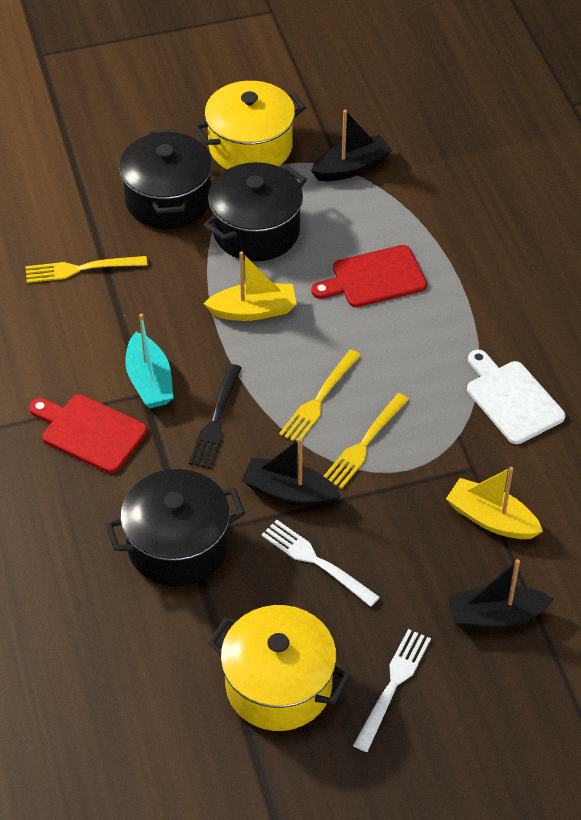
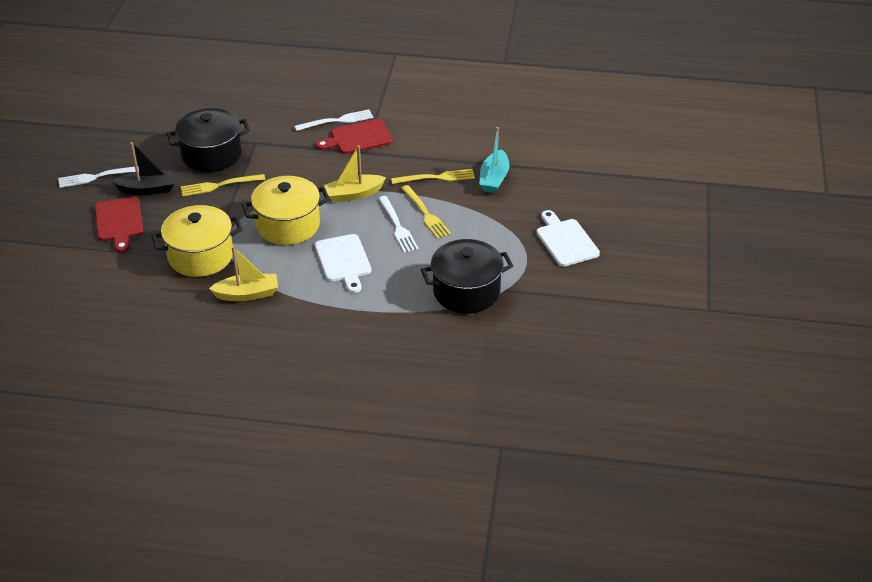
black boat: [242,438,341,507] [311,110,392,181] [448,559,555,629] = 3 -> [112,142,175,195] = 1
black fork: [189,364,242,469] = 1 -> none = 0
black pot: [106,469,245,587] [119,129,212,229] [204,162,307,261] = 3 -> [167,108,250,172] [421,239,513,313] = 2
white cutting board: [467,350,565,444] = 1 -> [315,234,371,293] [536,210,600,267] = 2
white fork: [261,520,380,607] [353,629,431,752] = 2 -> [58,167,139,188] [294,109,373,131] [378,196,419,253] = 3

